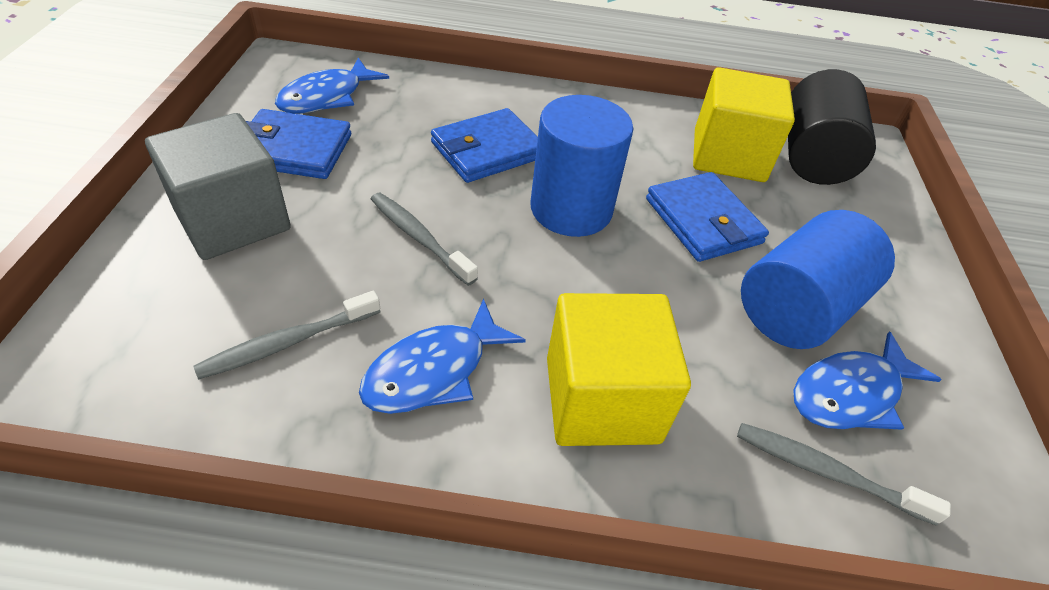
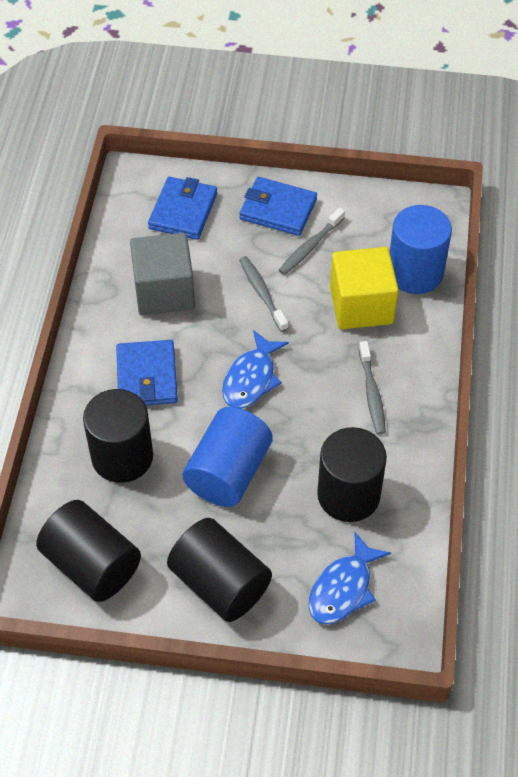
black cylinder: [788,69,876,185] = 1 -> [36,500,141,602] [83,389,153,483] [167,518,272,622] [317,427,387,522] = 4
blue fish: [275,57,389,114] [359,298,526,414] [793,331,942,430] = 3 -> [222,330,289,409] [309,532,391,624] = 2
yellow cube: [547,293,691,446] [693,67,795,182] = 2 -> [330,247,399,329] = 1

